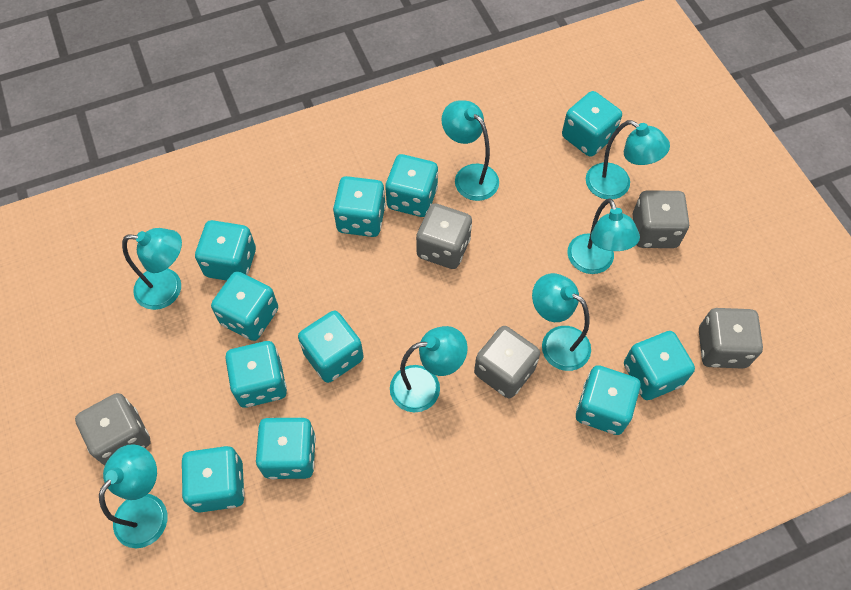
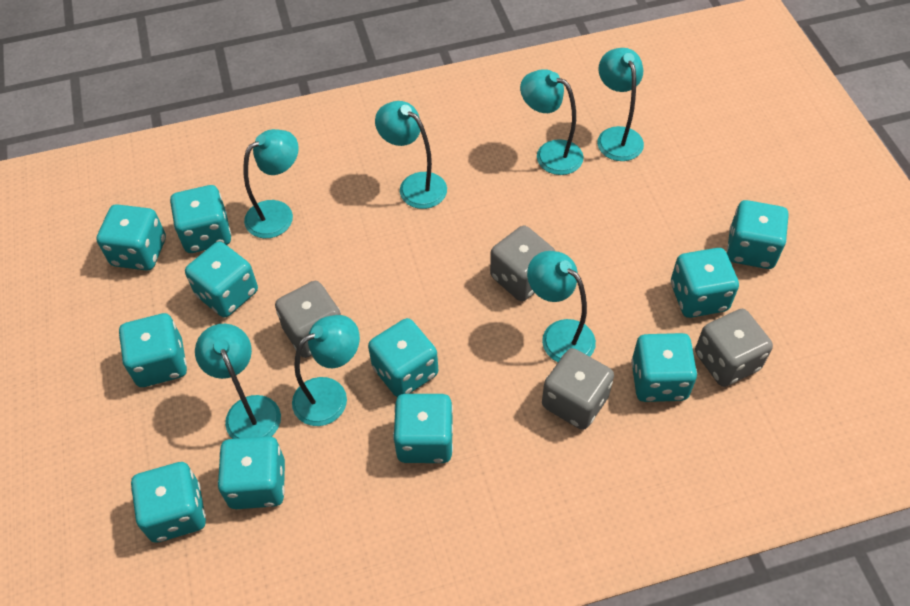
grey dice: [75,393,151,466] [416,203,472,269] [474,326,540,398] [632,190,689,248] [699,308,763,369] = 5 -> [275,281,341,358] [490,226,555,301] [542,348,614,430] [695,309,773,387] = 4

